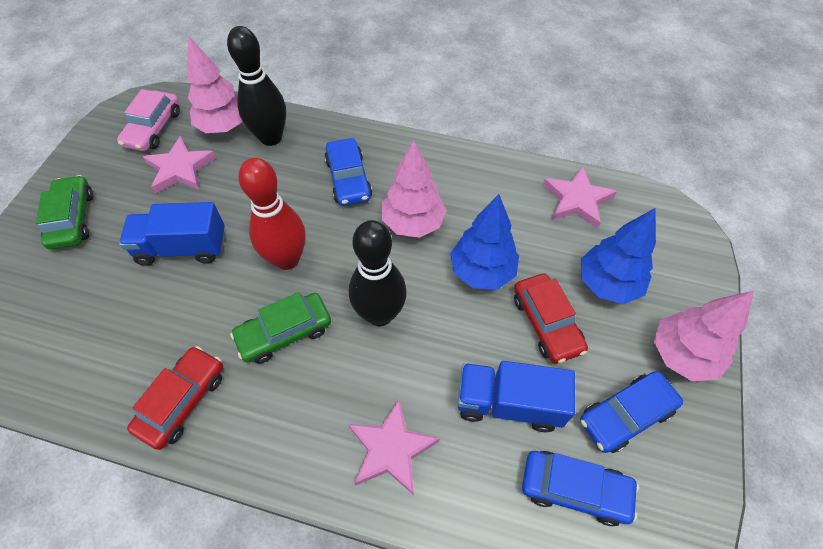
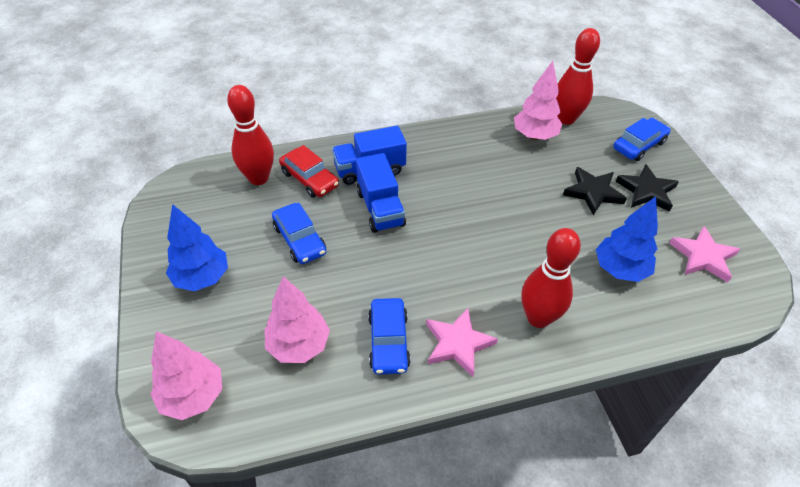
black bowling pin: [227,26,286,146] [349,220,407,326] = 2 -> none = 0
black star: none = 0 -> [563,167,627,216] [616,164,679,212] = 2
green car: [36,175,93,249] [230,292,331,364] = 2 -> none = 0
pink car: [117,89,180,151] = 1 -> none = 0
pink star: [143,136,216,194] [348,400,440,495] [543,166,617,228] = 3 -> [426,308,498,377] [669,226,740,283] = 2
red bowling pin: [238,158,305,270] = 1 -> [227,85,274,185] [522,228,581,328] [556,28,600,125] = 3
red car: [127,346,223,450] [514,274,588,364] = 2 -> [279,145,339,198] = 1

